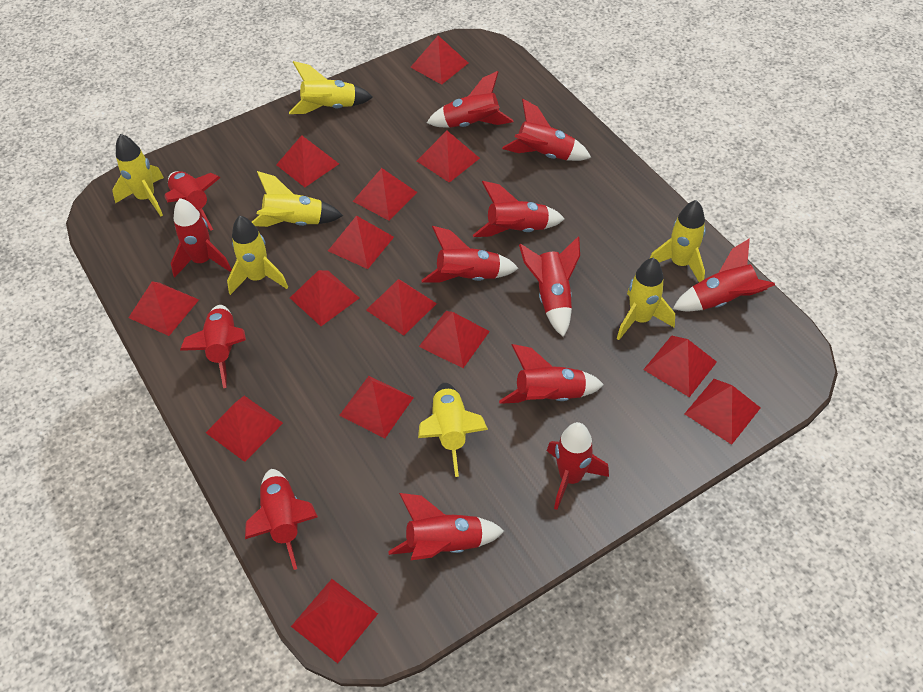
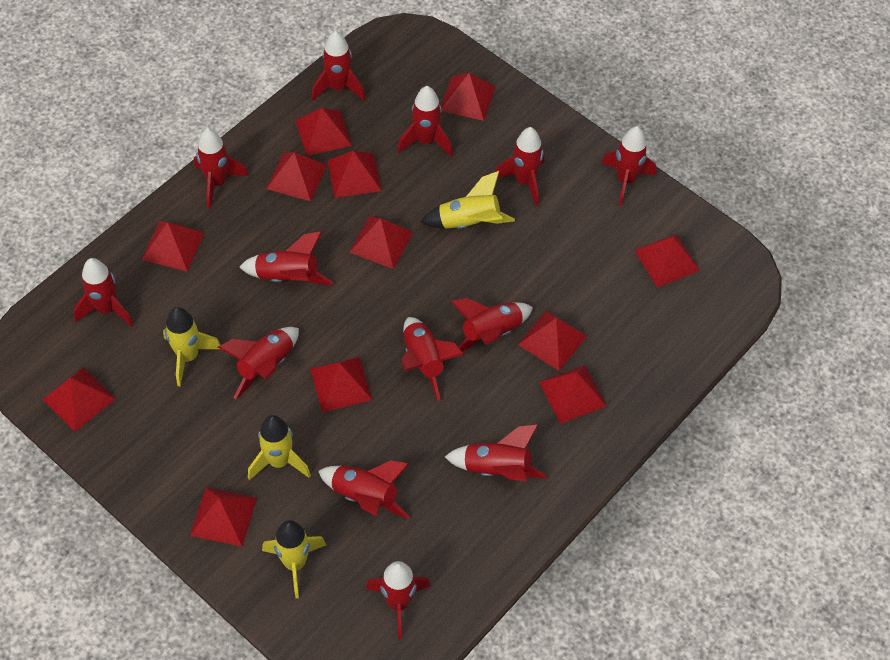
red pyramid: [129,282,199,336] [206,396,283,462] [276,135,339,187] [290,270,359,326] [291,579,378,664] [328,215,394,269] [339,376,414,438] [353,168,418,221] [366,279,437,336] [410,36,468,85] [417,131,480,183] [419,311,490,368] [643,335,717,397] [685,379,761,445] = 14 -> [43,368,115,432] [142,221,205,272] [190,488,257,547] [266,152,327,201] [295,108,352,156] [310,357,372,412] [328,151,381,198] [349,216,413,269] [441,73,496,121] [518,311,587,371] [539,365,607,424] [634,234,700,288] = 12
yellow rocket: [112,134,164,216] [227,216,288,295] [252,171,343,227] [289,61,373,114] [418,383,488,477] [617,258,675,340] [650,200,706,282] = 7 -> [163,307,220,387] [248,415,311,480] [262,520,326,598] [420,171,515,229] = 4

